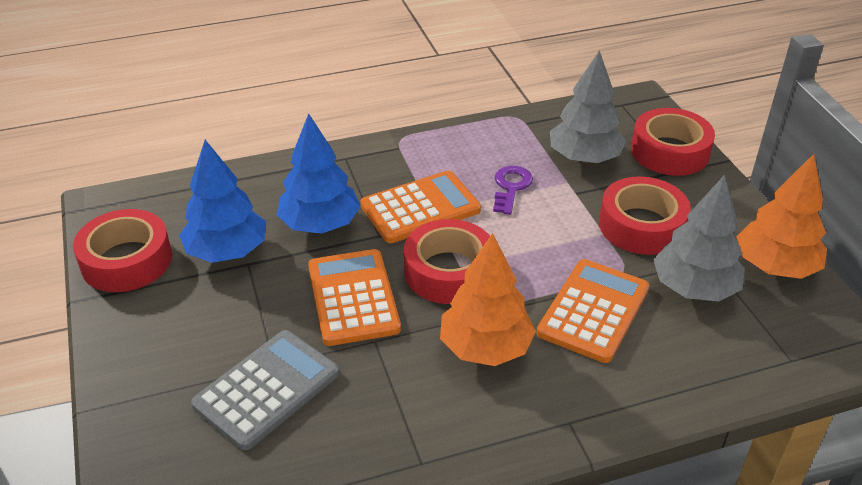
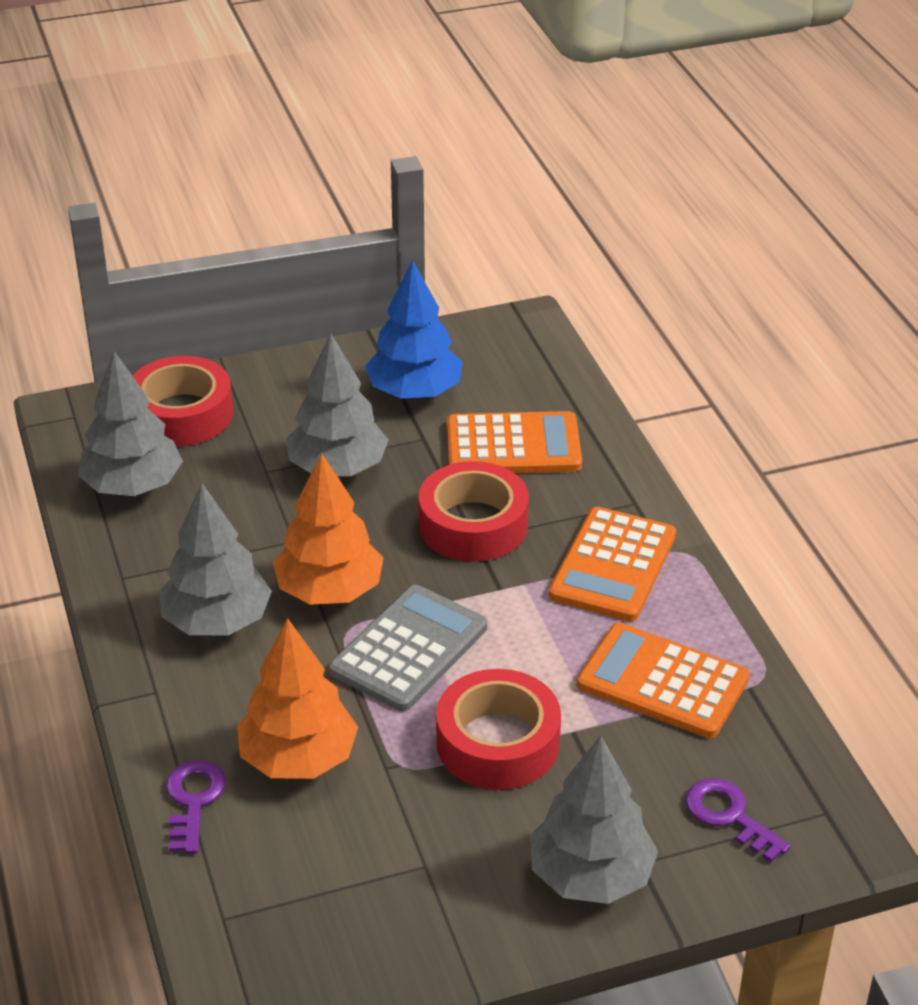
blue tree: [179,140,266,263] [277,114,361,234] = 2 -> [365,260,463,399] = 1
grey tree: [550,50,626,163] [653,175,745,301] = 2 -> [78,351,183,496] [159,483,272,636] [286,333,389,476] [530,735,658,904] = 4
purple key: [493,166,533,215] = 1 -> [166,760,226,854] [685,778,791,862] = 2
red tape: [73,209,172,292] [404,219,490,304] [599,176,691,255] [631,108,715,176] = 4 -> [133,356,233,446] [418,461,529,562] [436,669,561,790] = 3

